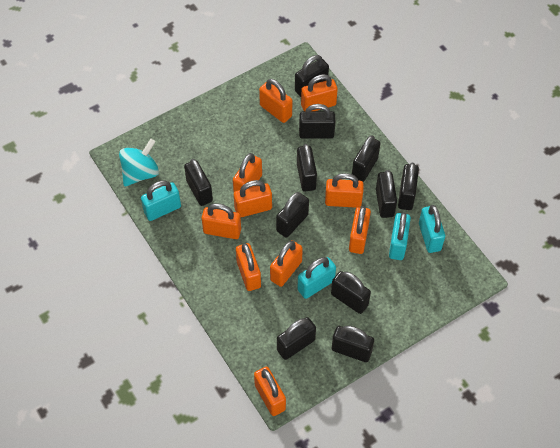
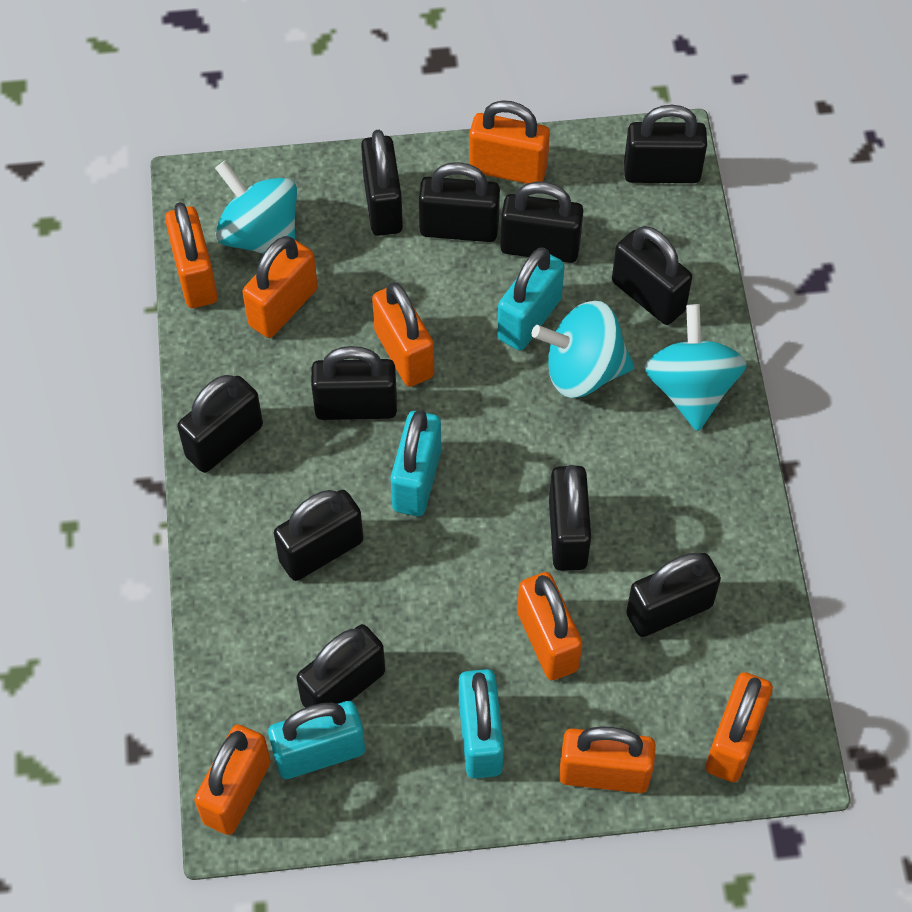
orange padlock: [201,203,241,239] [233,153,262,192] [234,180,272,218] [236,243,261,291] [254,367,286,416] [259,79,292,123] [270,240,303,287] [301,74,338,111] [325,173,364,208] [349,206,371,254] = 10 -> [165,202,218,308] [194,724,271,835] [242,236,318,338] [372,282,434,387] [469,100,550,184] [517,572,582,680] [559,726,656,793] [705,672,773,782] = 8
turquoise spinning top: [119,139,159,186] = 1 -> [215,161,297,254] [532,301,634,398] [644,304,747,431] = 3

